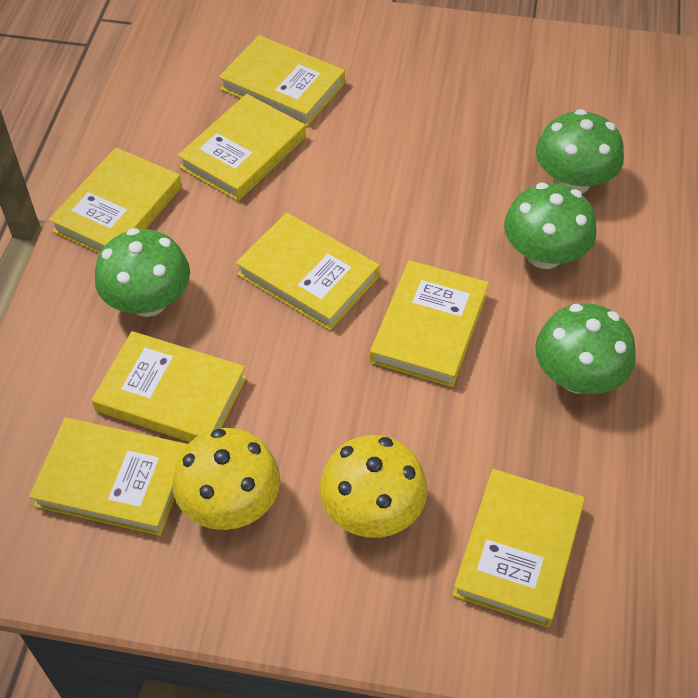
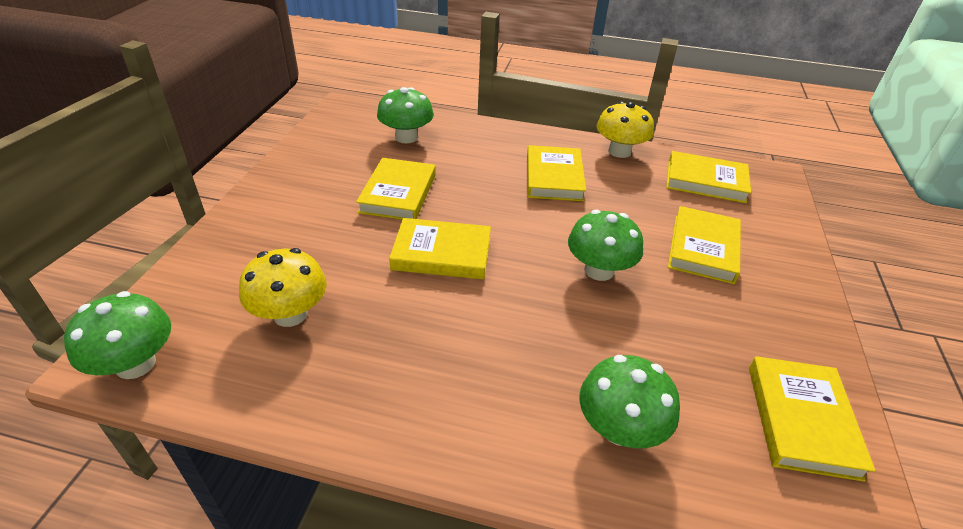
yellow book: [29,418,188,536] [49,147,182,254] [92,331,246,442] [177,94,306,201] [219,35,345,127] [236,212,379,330] [370,260,489,387] [452,469,585,628] = 8 -> [356,158,436,220] [389,218,491,280] [527,145,586,202] [666,151,751,203] [668,206,741,284] [749,356,876,482] = 6

